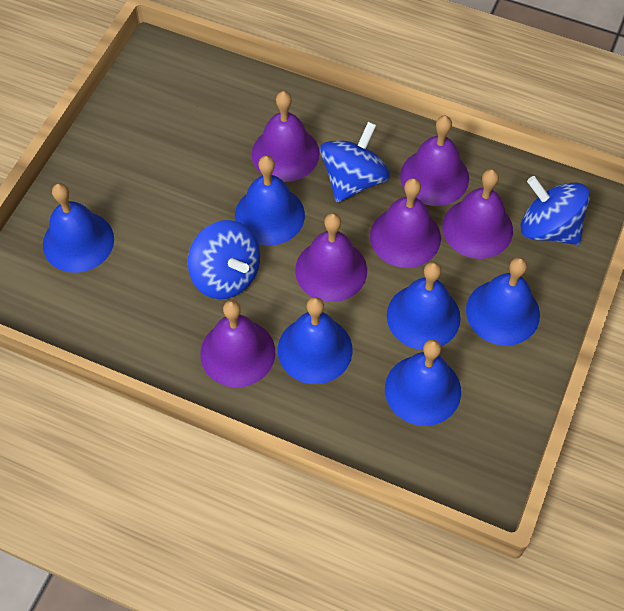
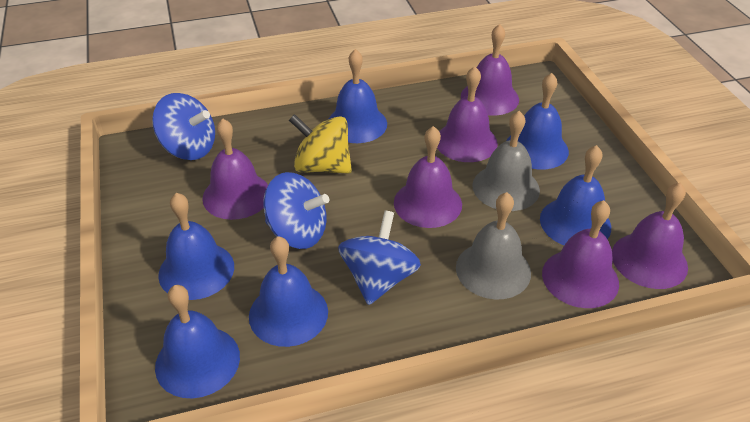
grey bell: none = 0 -> [456,192,531,300] [472,111,540,211] = 2
yellow spinning top: none = 0 -> [289,114,352,174] = 1

